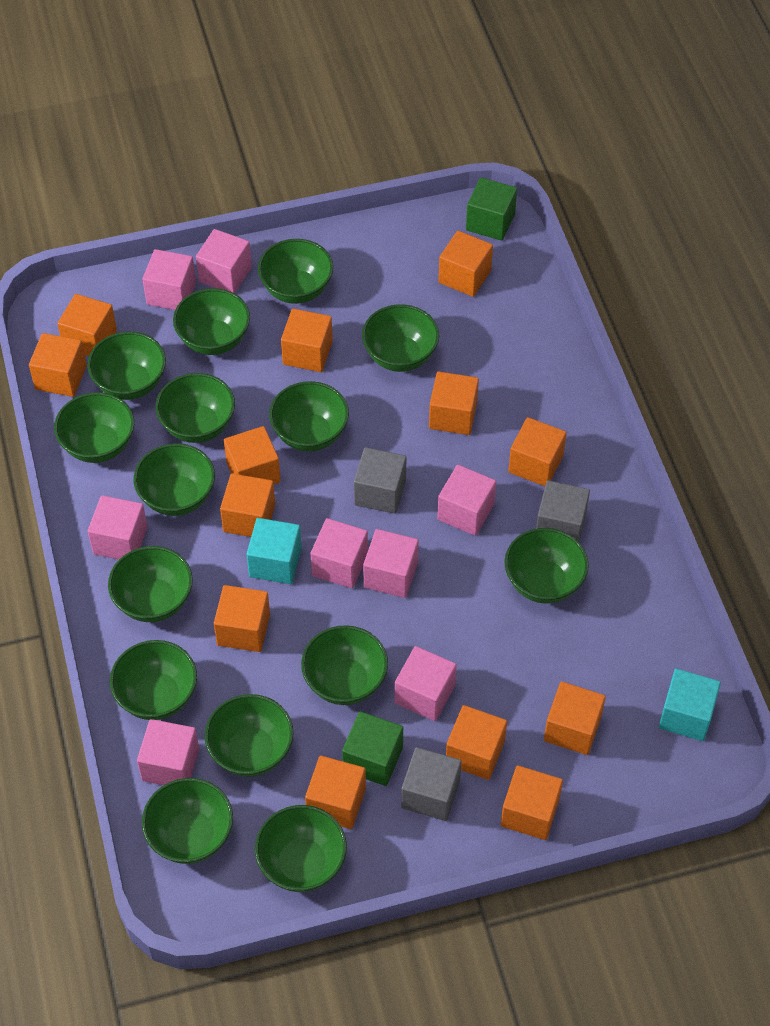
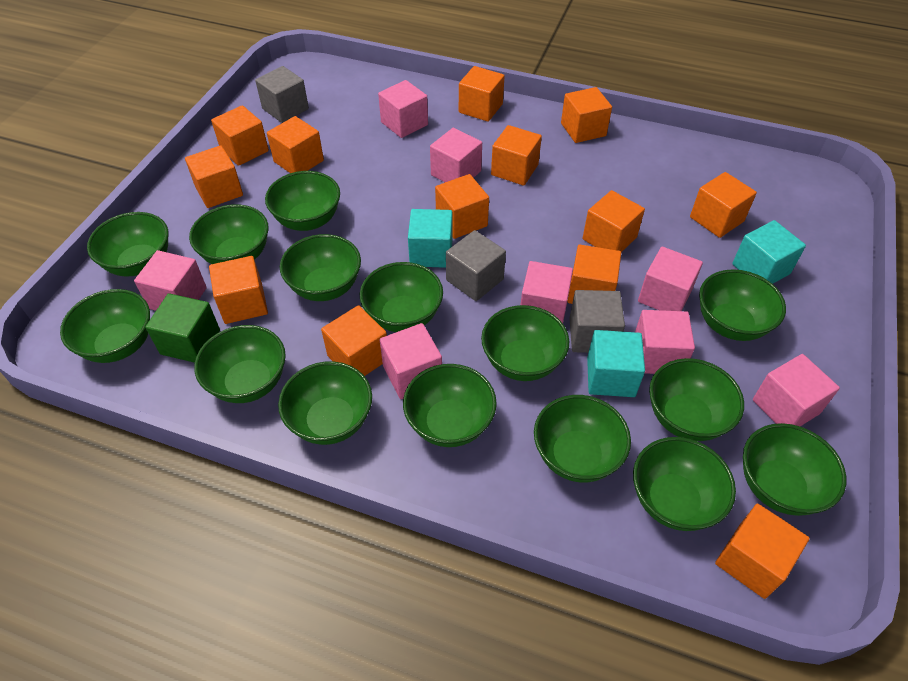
green cube: [342,711,403,786] [466,177,517,241] = 2 -> [145,293,220,363] = 1
turquoise cube: [247,518,302,584] [659,669,721,741] = 2 -> [408,209,453,268] [587,330,645,397] [732,220,806,284] = 3

